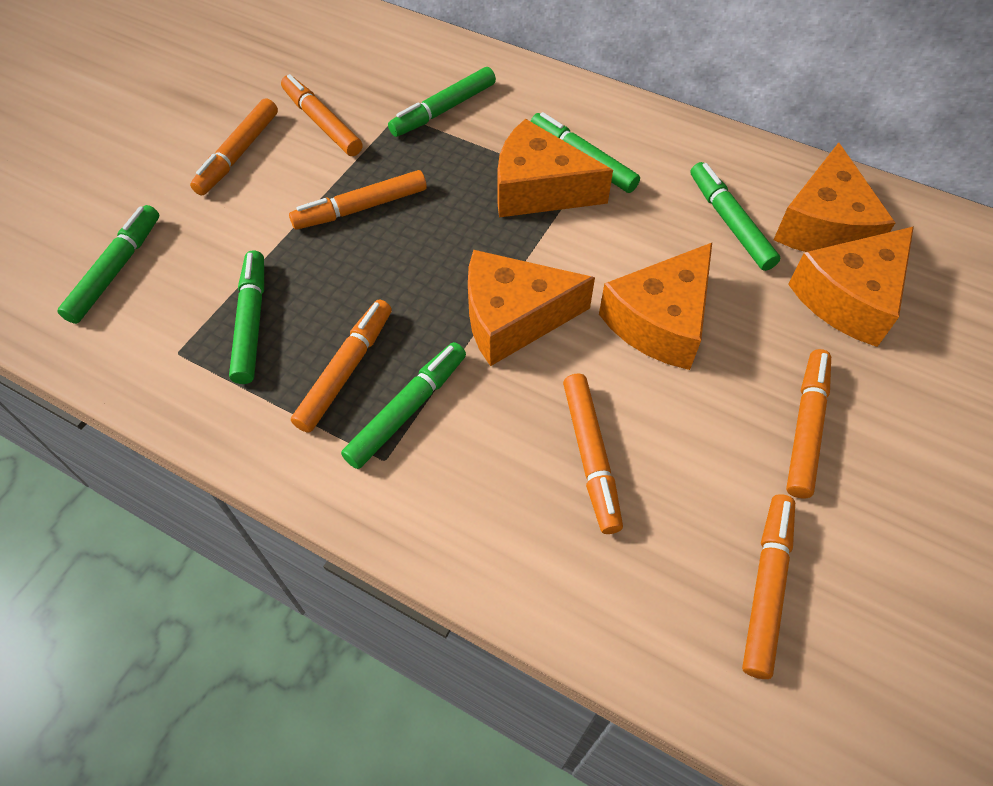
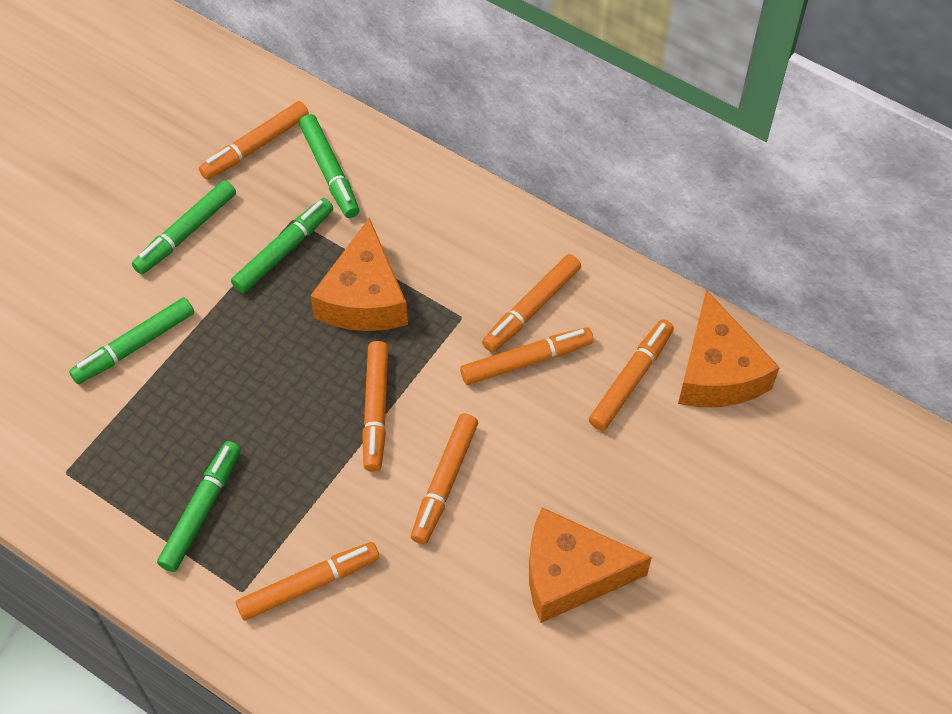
green marker: [57,205,159,324] [229,250,264,384] [341,342,466,469] [388,67,496,137] [531,112,640,193] [690,162,780,271] = 6 -> [69,297,194,384] [132,180,236,274] [157,441,241,572] [231,198,333,293] [299,114,359,218] = 5
orange cheese: [468,250,595,366] [497,119,613,217] [599,243,712,370] [774,143,895,252] [788,226,914,347] = 5 -> [310,218,408,331] [529,507,652,623] [678,290,780,407] = 3

